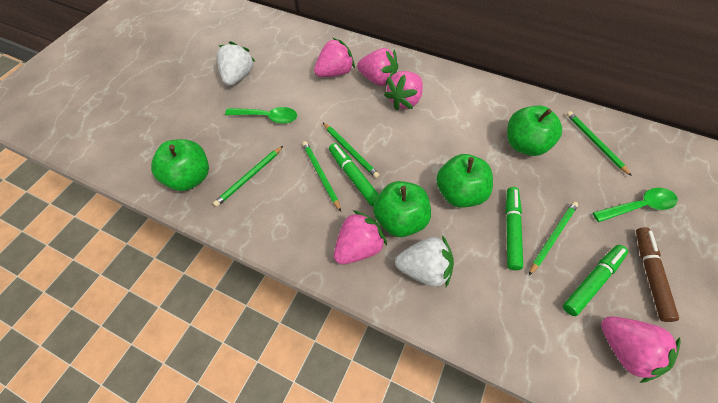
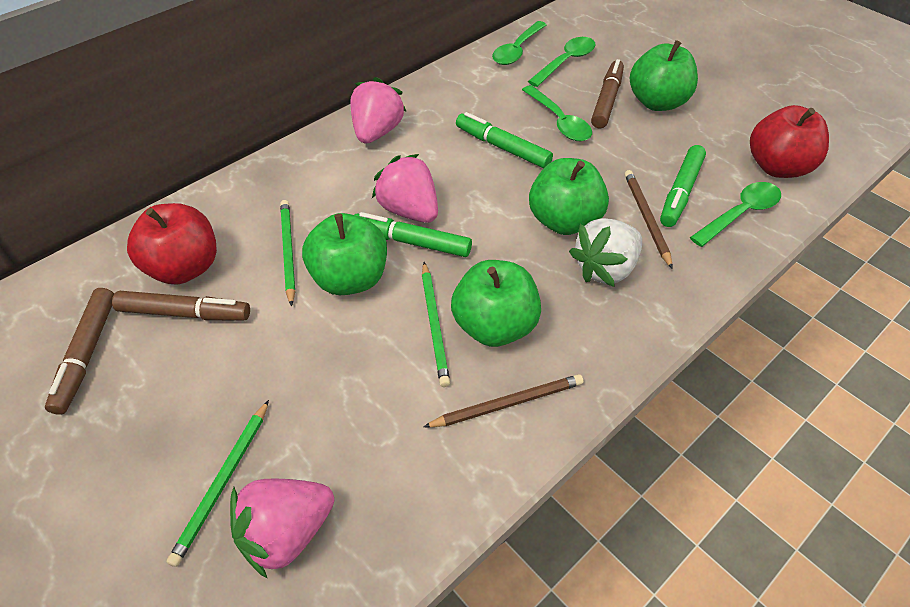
brown marker: [636,227,679,322] = 1 -> [45,288,114,415] [112,291,250,321] [591,59,624,128] = 3
brown pencil: none = 0 -> [424,374,583,428] [625,170,673,269] = 2
green pencil: [213,146,283,207] [302,141,341,211] [323,123,379,178] [529,202,578,275] [566,111,632,176] = 5 -> [167,400,269,567] [280,200,295,306] [422,262,450,387] = 3
green spoon: [225,107,297,124] [593,188,678,222] = 2 -> [492,21,547,65] [522,85,592,141] [528,37,595,87] [690,182,781,247] = 4
pink strawberry: [314,38,355,77] [334,210,387,264] [357,48,398,86] [384,71,423,110] [601,316,681,383] = 5 -> [230,479,334,579] [350,77,407,143] [372,154,438,223] = 3
red apple: none = 0 -> [127,203,217,284] [750,105,829,178] = 2
white strawberry: [217,42,255,86] [395,235,454,287] = 2 -> [569,218,642,287] = 1

